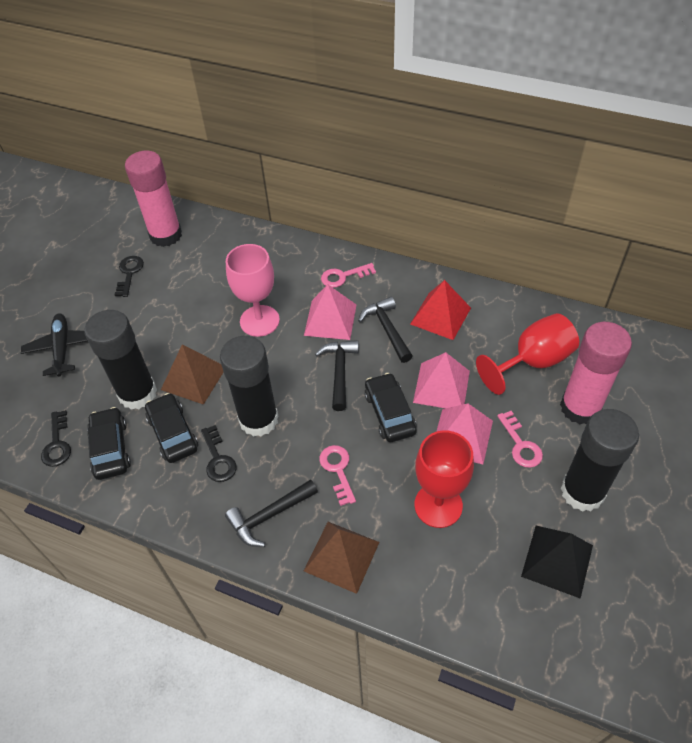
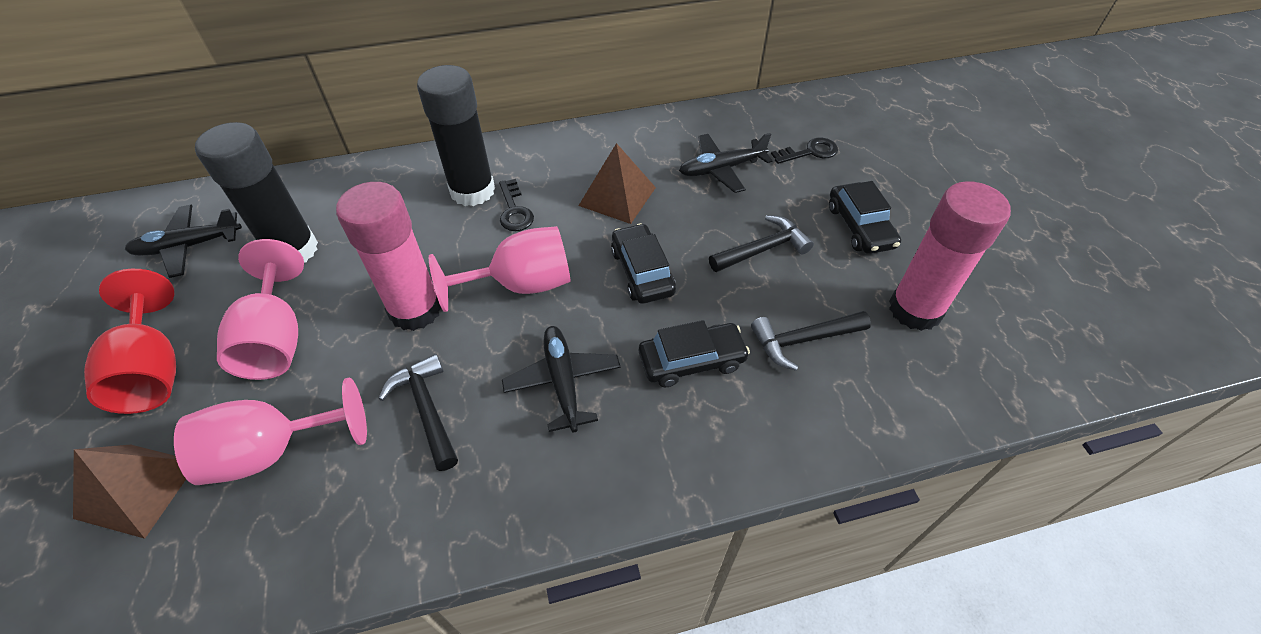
black glue stick: [85,310,157,410] [220,336,278,437] [561,409,639,512] = 3 -> [195,122,318,263] [417,65,495,206] = 2
black key: [41,410,71,467] [115,256,144,297] [201,425,237,482] = 3 -> [499,179,534,231] [771,138,838,164] = 2
black plane: [21,313,88,377] = 1 -> [125,205,242,278] [502,326,621,432] [679,133,772,193] = 3
black pyramid: [521,526,593,599] = 1 -> none = 0
pink goblet: [226,244,280,337] = 1 -> [174,377,367,485] [217,239,304,380] [429,226,571,312] = 3
pink key: [319,445,356,506] [321,263,376,288] [497,411,543,468] = 3 -> none = 0
pink pyramid: [304,284,356,340] [413,352,470,408] [436,403,493,464] = 3 -> none = 0
red goblet: [415,430,474,528] [476,313,579,395] = 2 -> [84,269,176,414] = 1
red pyramid: [410,280,471,340] = 1 -> none = 0

